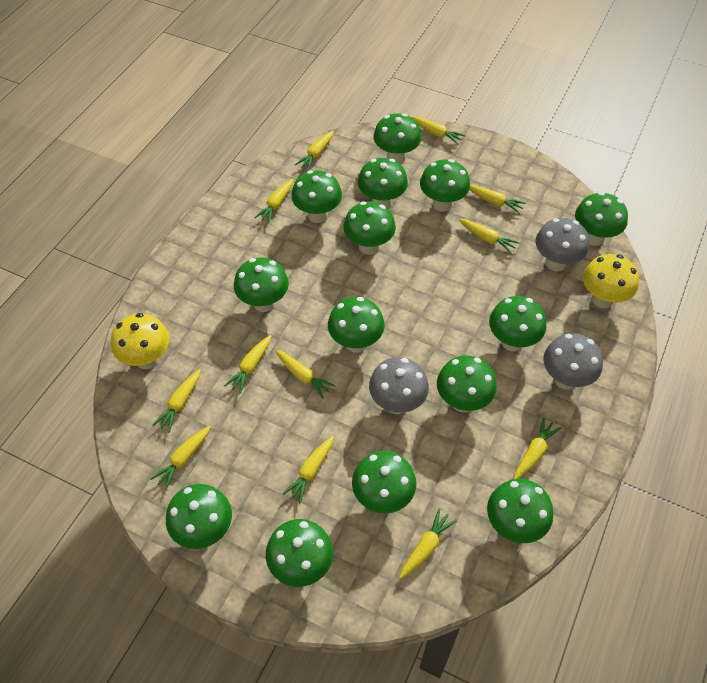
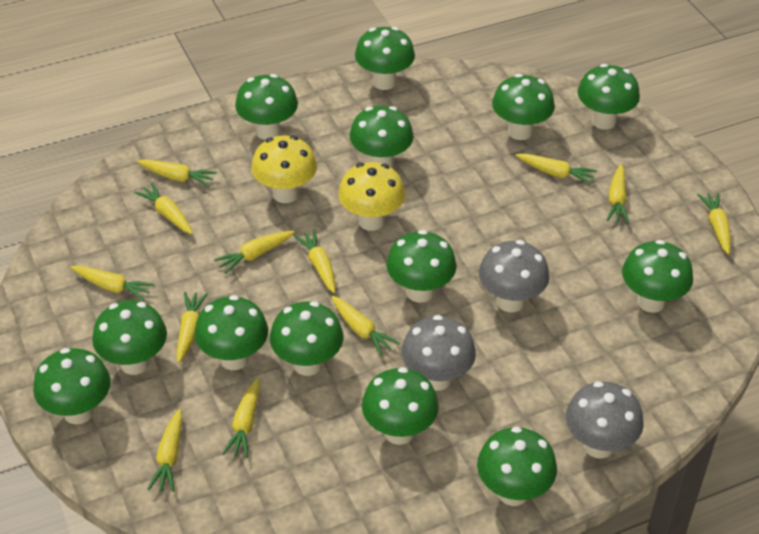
green mushroom: [166,484,232,549] [234,257,289,312] [266,519,333,587] [291,170,342,223] [328,297,385,353] [344,201,396,255] [352,451,416,513] [358,158,408,208] [373,113,421,164] [420,159,470,212] [437,356,497,412] [487,479,553,543] [489,296,546,351] [575,192,628,246] = 14 -> [33,348,111,424] [92,301,167,375] [194,295,268,370] [235,74,298,140] [270,301,343,376] [349,106,414,168] [355,27,415,90] [362,367,439,445] [386,230,457,303] [477,427,557,506] [492,74,555,140] [578,64,640,130] [622,240,693,313] = 13

